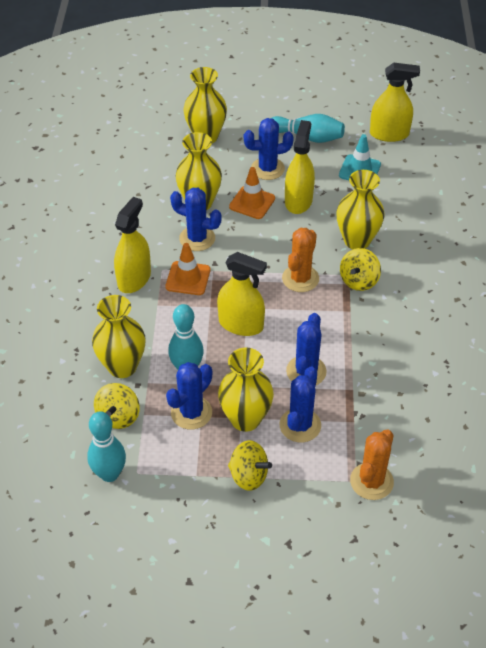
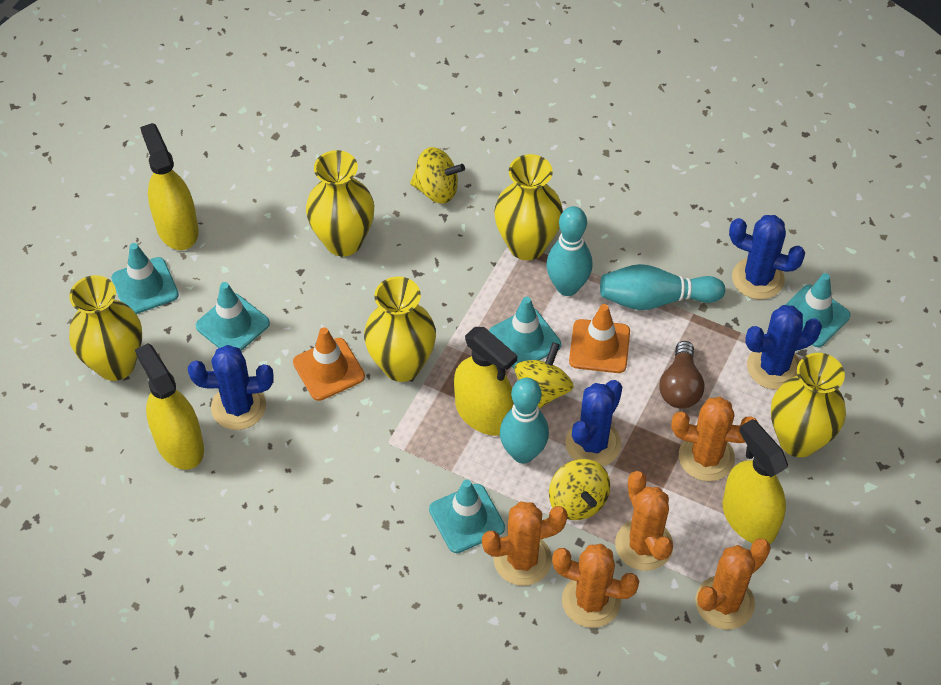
blue cactus: [166,362,212,430] [170,188,222,251] [244,118,294,180] [279,366,321,442] [286,313,327,385] = 5 -> [188,345,273,430] [565,380,622,466] [729,215,805,299] [745,305,822,390] = 4
brown light bulb: none = 0 -> [660,341,704,409] = 1
orange cactus: [282,228,319,292] [350,429,394,500] = 2 -> [482,501,568,586] [552,544,639,628] [615,471,673,571] [671,397,758,481] [695,538,771,630] = 5
turquoise traffic cone: [339,134,381,180] = 1 -> [111,243,179,314] [196,282,270,351] [429,479,505,553] [489,297,561,369] [785,273,851,347] = 5

